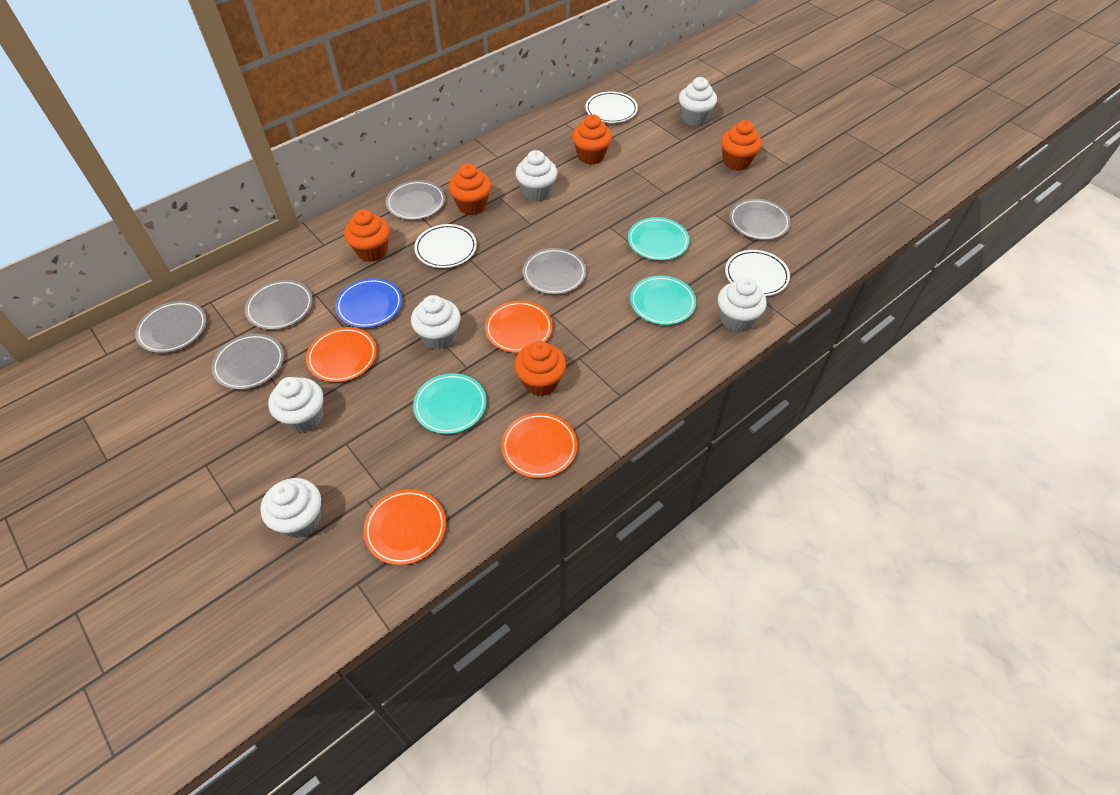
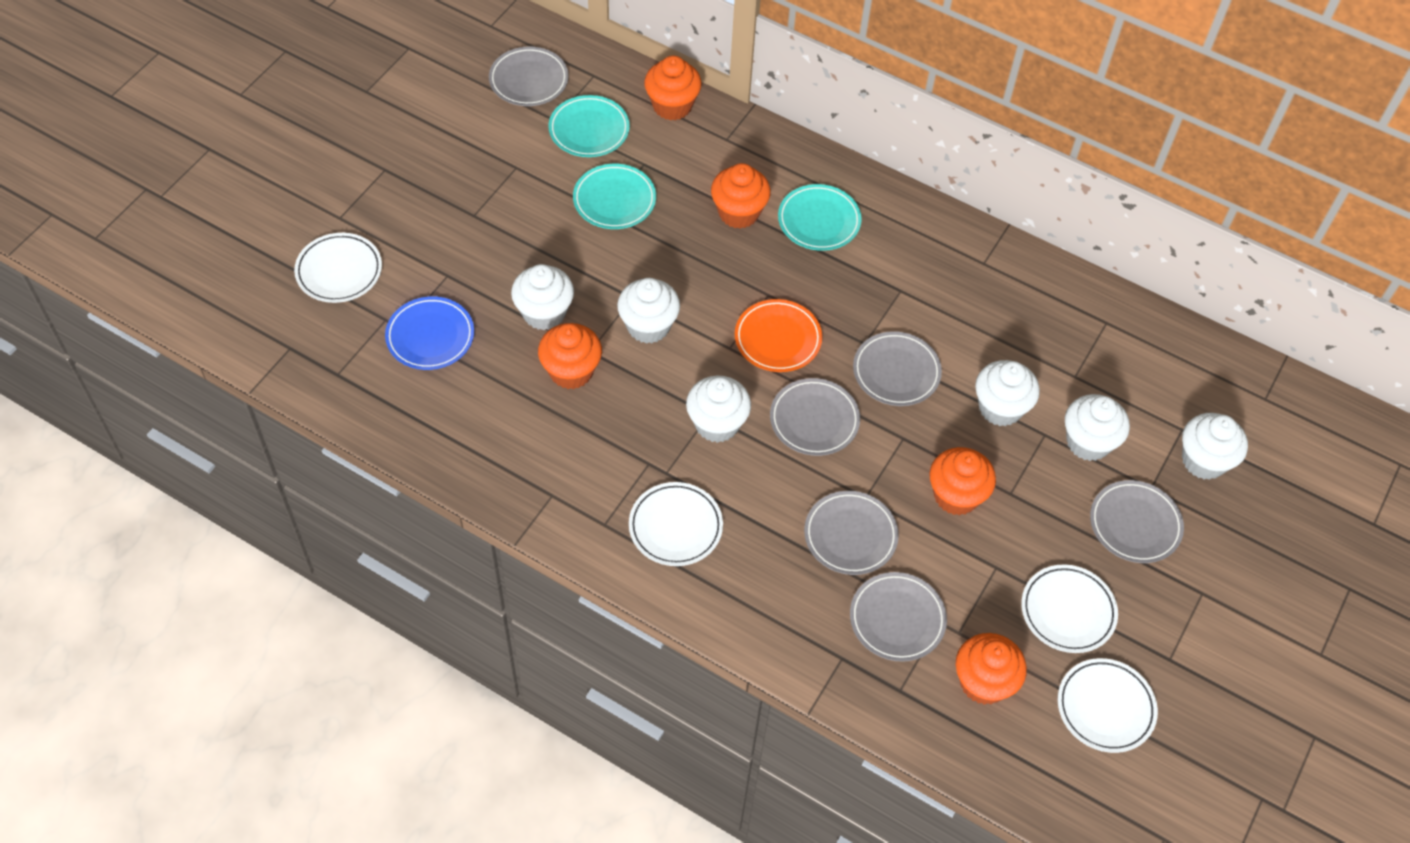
orange plate: [306,327,377,382] [363,489,446,565] [485,301,553,353] [501,413,578,478] = 4 -> [735,299,822,372] = 1
white plate: [414,224,477,268] [585,91,638,123] [725,250,790,296] = 3 -> [294,233,382,303] [629,482,723,566] [1021,564,1118,653] [1058,658,1158,753] = 4

